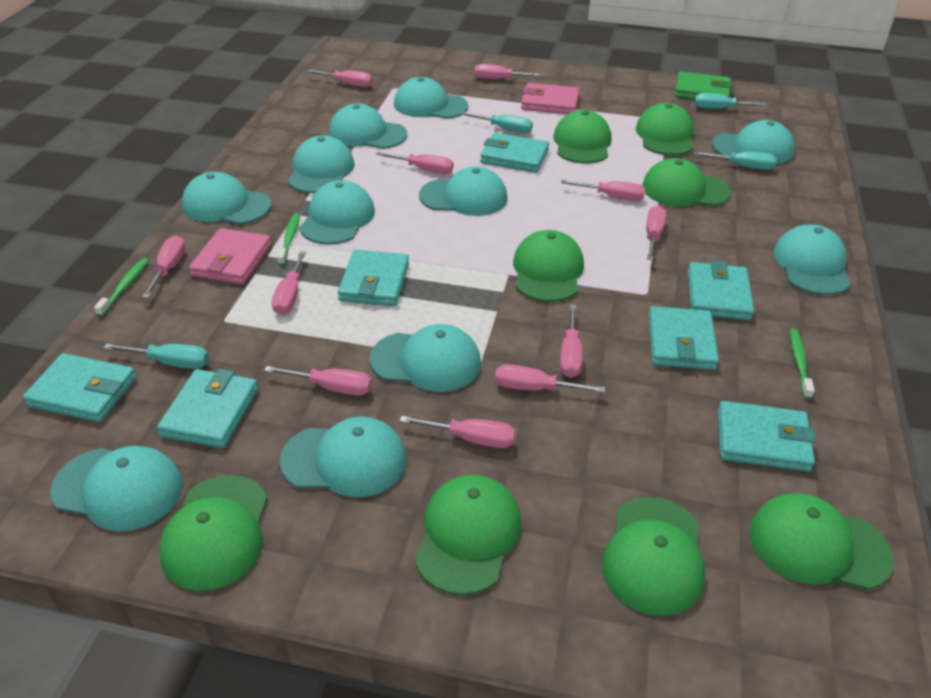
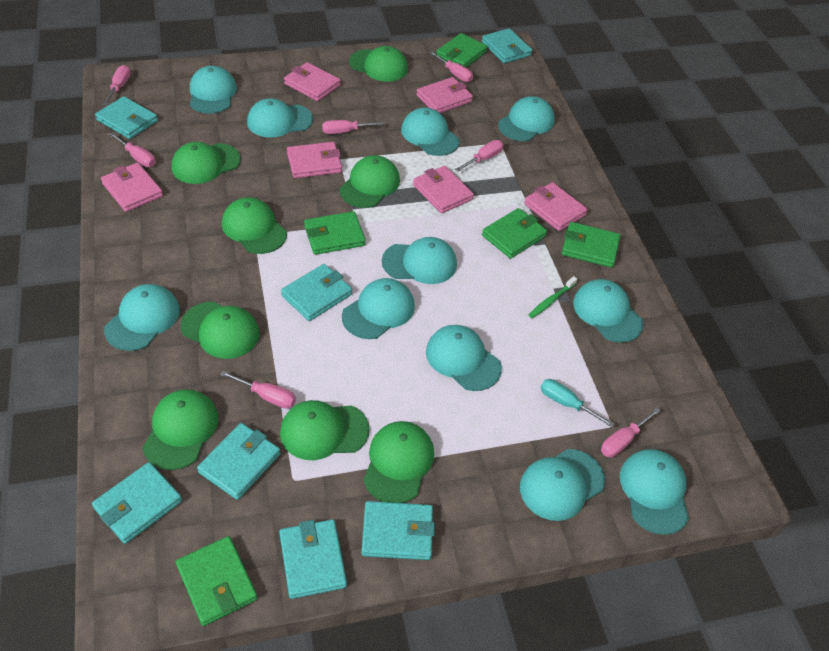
green toothbrush: [94,258,149,316] [277,213,300,266] [790,328,815,399] = 3 -> [529,276,577,318] = 1
green wallet: [675,71,733,99] = 1 -> [176,536,258,626] [304,211,366,255] [436,33,488,67] [482,208,547,259] [562,222,620,268] = 5
pink screwdriver: [142,236,185,298] [264,366,372,396] [272,251,306,315] [307,70,373,87] [376,152,454,174] [400,416,515,448] [474,64,543,79] [495,364,606,393] [560,304,583,378] [561,180,645,201] [646,205,666,260] = 11 -> [102,65,131,105] [108,132,156,167] [220,371,296,409] [322,120,385,134] [429,51,473,82] [455,140,503,172] [601,407,661,457] = 7
pink wallet: [189,228,271,284] [521,83,579,114] = 2 -> [101,163,163,212] [284,62,341,101] [287,142,342,178] [413,166,474,214] [416,77,473,113] [524,182,588,231] = 6
turquoise screwdriver: [103,343,209,369] [461,112,533,134] [694,93,768,109] [694,152,776,170] = 4 -> [541,379,615,428] = 1

